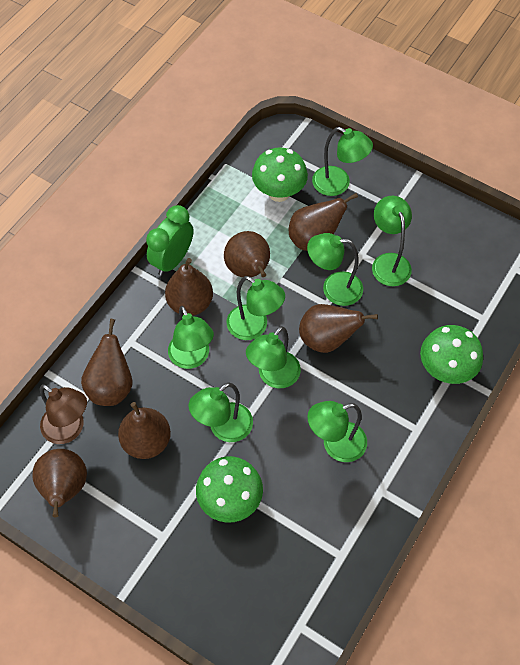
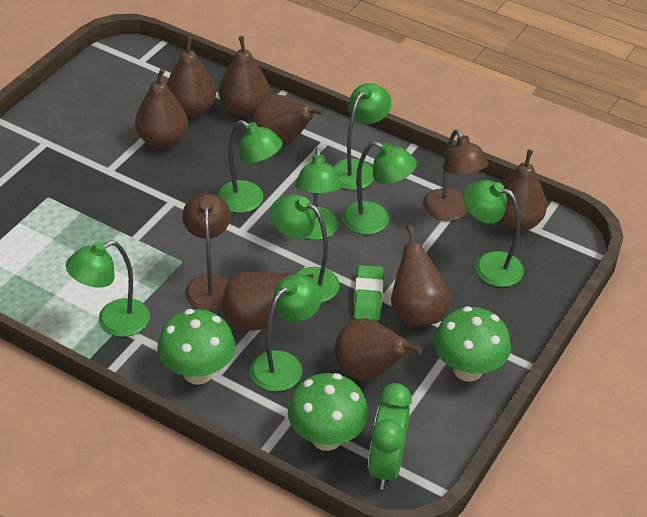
brown lamp: [40,384,87,444] = 1 -> [182,193,231,311] [423,129,489,221] = 2
brown pear: [32,449,87,517] [81,319,133,406] [118,402,171,459] [165,258,213,316] [224,231,270,277] [289,193,358,251] [299,304,378,353] = 7 -> [135,68,188,148] [166,37,216,117] [219,36,270,116] [222,272,314,331] [253,94,324,146] [334,319,422,380] [391,225,451,327] [498,149,547,232] = 8
green eraser: none = 0 -> [353,265,383,321] = 1

